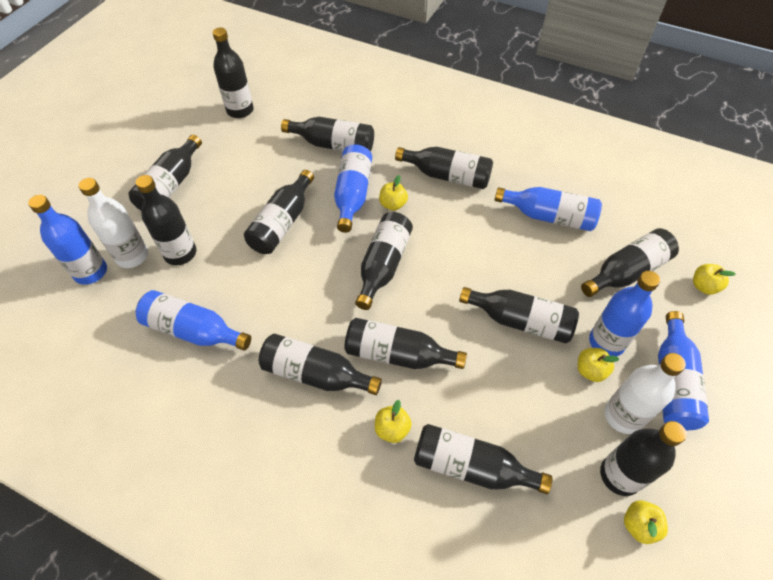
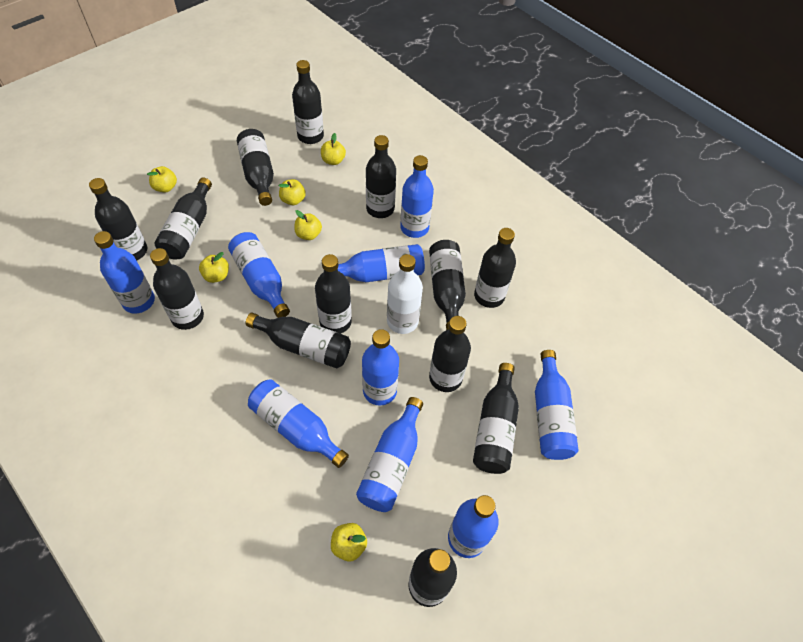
blue bottle: [28,195,107,285] [136,290,251,351] [334,144,372,233] [495,187,602,231] [589,271,660,357] [658,311,709,430] = 6 -> [94,231,155,314] [228,232,290,318] [248,379,349,468] [338,244,425,282] [356,397,423,512] [362,329,399,406] [400,155,434,238] [448,495,499,558] [535,350,578,460] = 9
white bottle: [79,178,148,268] [605,353,686,434] = 2 -> [387,254,423,334] = 1
yellow apple: [375,400,412,443] [379,175,408,211] [578,348,619,382] [624,500,668,544] [693,264,736,295] = 5 -> [147,166,177,192] [199,252,229,283] [279,179,306,205] [294,210,322,240] [321,133,346,165] [331,523,367,561] = 6

